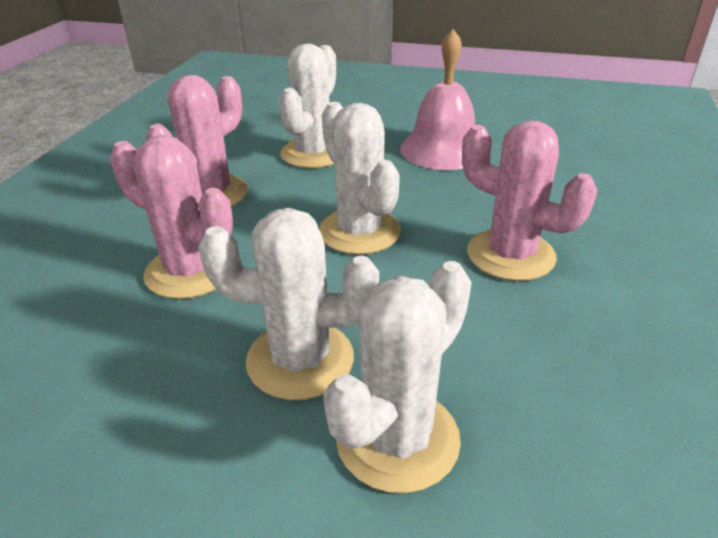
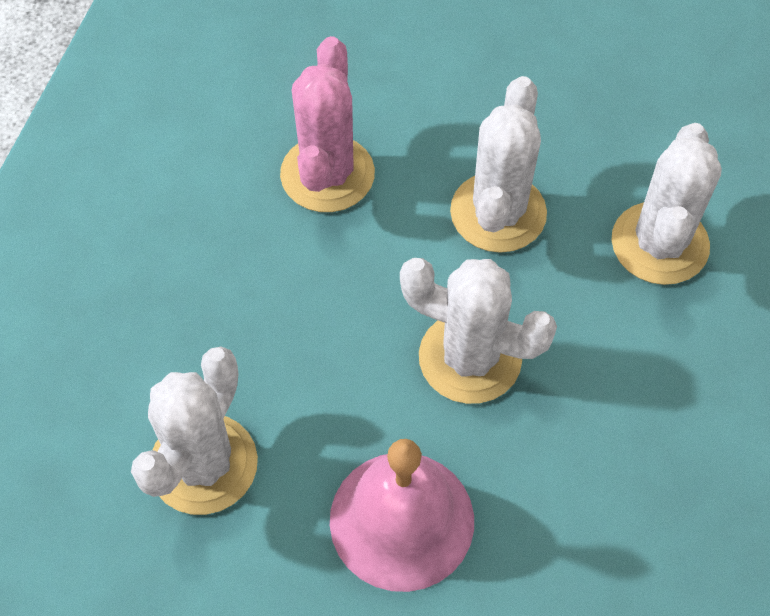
pink cactus: [109,135,233,299] [146,75,248,207] [462,120,597,281] = 3 -> [280,36,375,212] = 1

